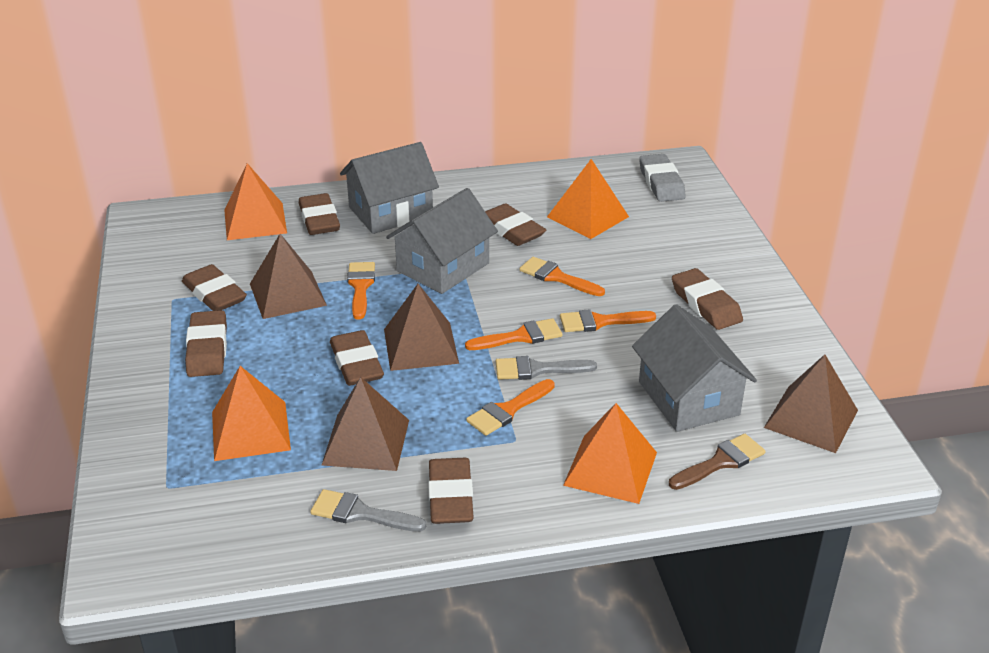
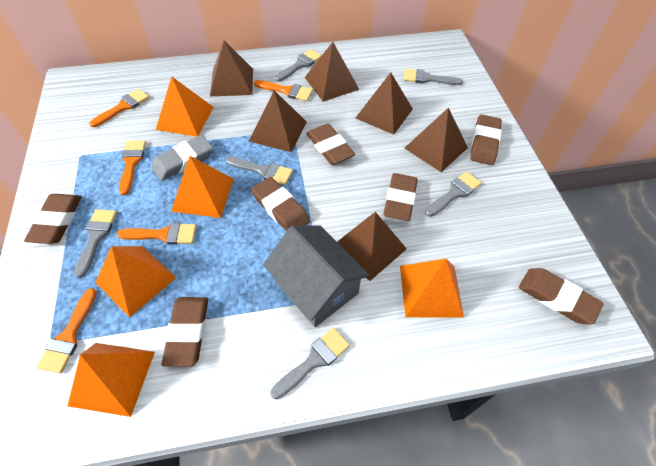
brown brush: [669,434,766,490] = 1 -> none = 0
brown pyramid: [250,234,327,319] [322,377,409,471] [384,284,459,371] [764,354,858,453] = 4 -> [210,41,253,96] [249,90,307,152] [305,42,360,102] [337,212,407,281] [356,72,413,135] [404,107,468,172] = 6
grey brush: [310,489,426,532] [496,356,597,380] = 2 -> [74,209,117,278] [226,156,293,185] [271,328,350,399] [275,49,322,82] [404,69,463,85] [425,172,481,217] = 6
grey house: [340,142,439,234] [386,188,498,294] [632,304,757,432] = 3 -> [263,225,370,327] = 1
orange pyramid: [212,366,291,461] [224,163,287,240] [547,159,629,239] [563,403,657,504] = 4 -> [67,343,155,417] [95,246,177,317] [156,77,214,137] [171,156,234,218] [400,259,464,317] = 5

